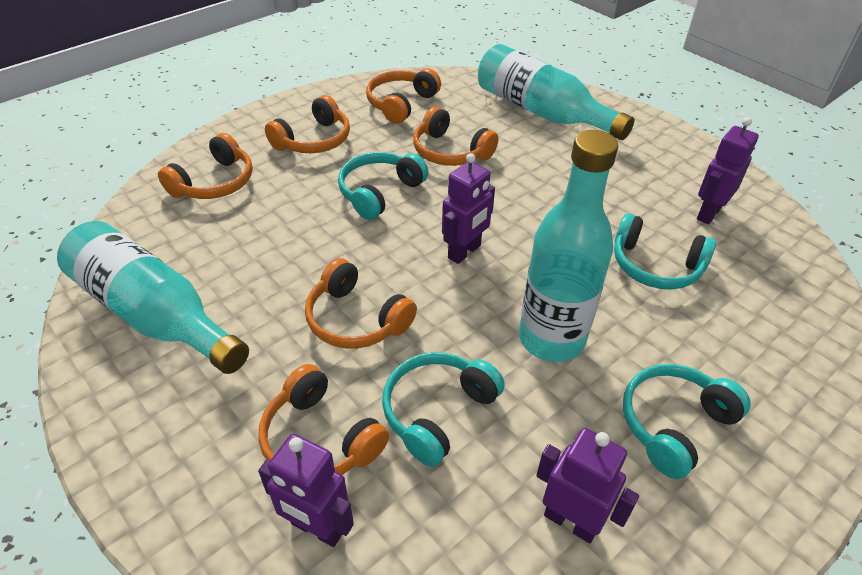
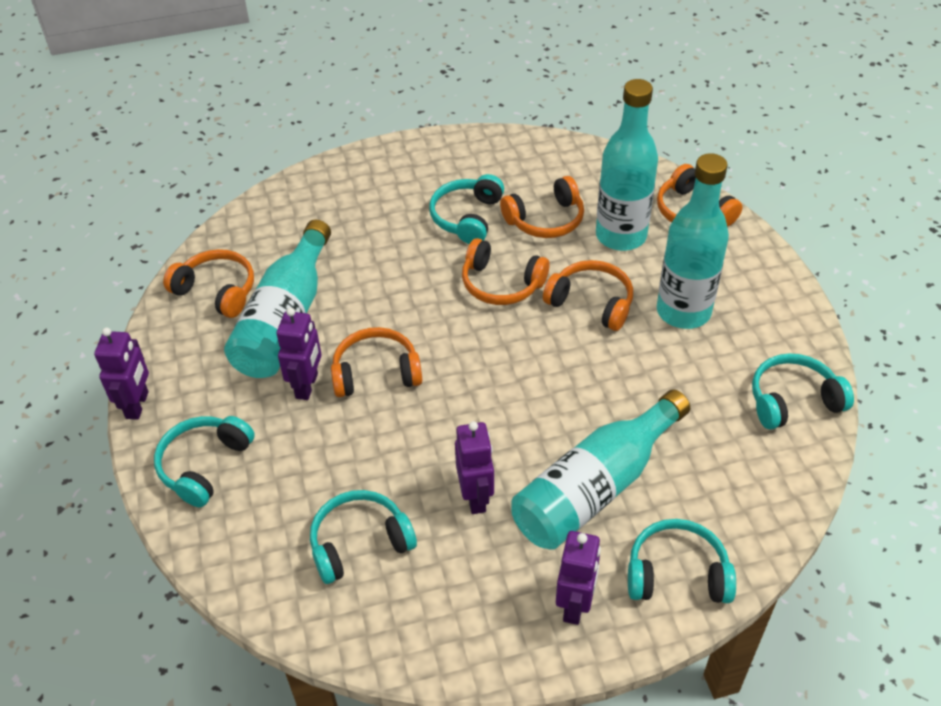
turquoise bottle: [57,221,249,374] [478,44,634,140] [519,130,618,362] = 3 -> [224,220,331,378] [511,389,690,550] [596,79,658,251] [657,153,729,329] = 4
turquoise headphones: [338,152,429,220] [382,352,505,467] [614,213,716,290] [623,364,751,479] = 4 -> [154,416,255,507] [310,490,417,584] [429,174,504,244] [628,519,736,603] [752,353,854,430] = 5

